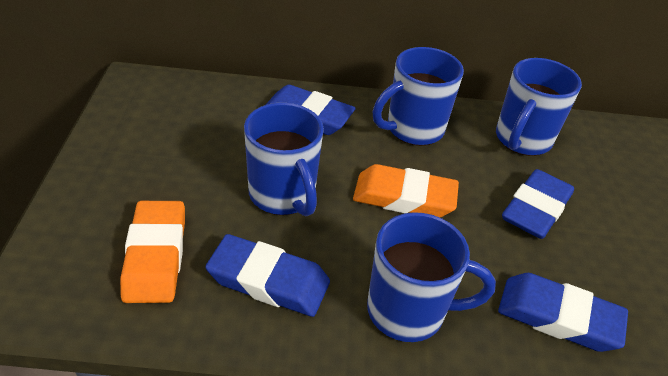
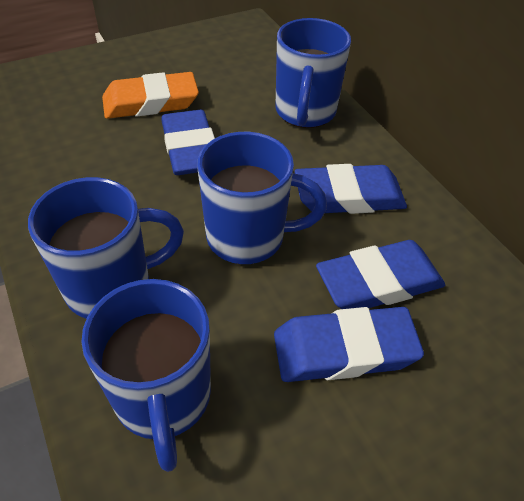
orange eraser: [120,201,185,303] [353,164,459,217] = 2 -> [102,72,199,119] = 1

